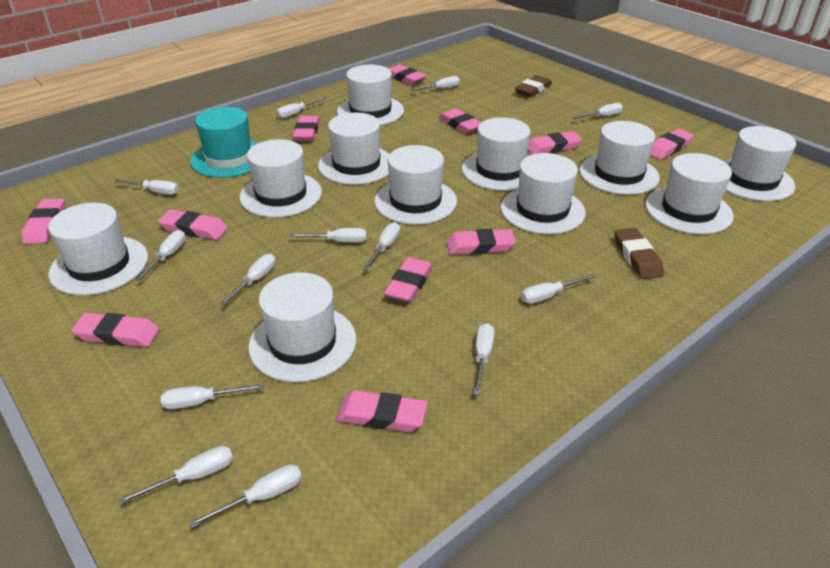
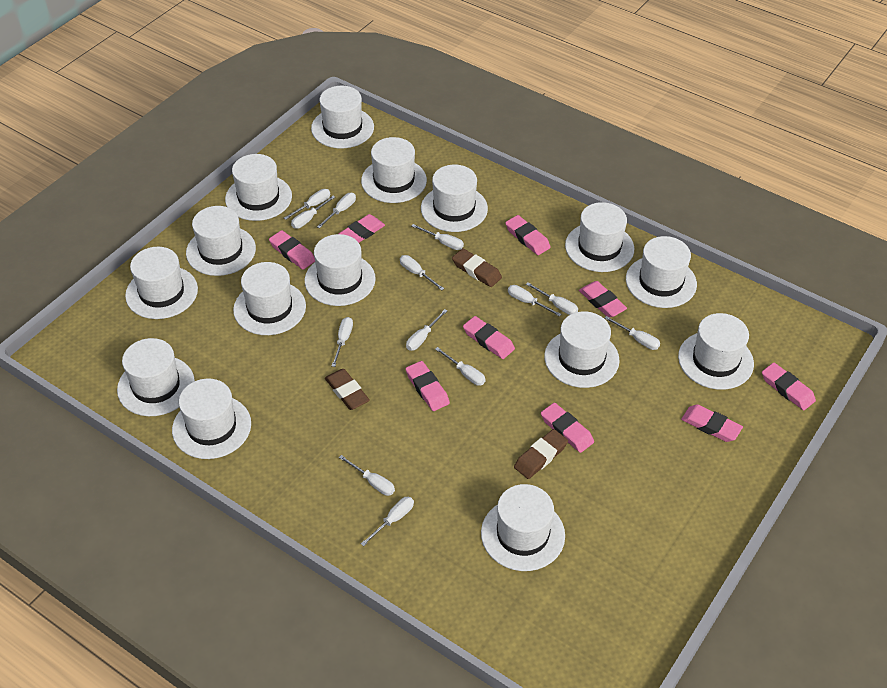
brown eraser: [515,75,552,97] [615,228,664,279] = 2 -> [325,369,370,410] [452,248,502,287] [514,429,568,479] = 3
pink eraser: [22,198,65,244] [72,313,159,347] [158,209,228,240] [293,116,319,141] [336,390,427,432] [384,257,433,302] [389,65,427,85] [439,108,482,134] [447,229,516,255] [528,131,582,155] [650,129,694,160] = 11 -> [269,230,315,270] [339,214,385,243] [406,361,450,411] [463,316,515,359] [505,215,551,255] [541,403,594,453] [579,281,627,318] [681,404,743,442] [762,363,816,410] = 9
turquoise hat: [190,107,258,178] = 1 -> none = 0
white hat: [48,203,148,295] [240,139,322,218] [248,272,356,382] [318,113,389,185] [337,65,404,126] [375,145,457,225] [462,117,531,191] [501,153,586,234] [580,121,660,195] [645,153,734,234] [724,126,796,201] = 11 -> [117,338,195,416] [125,247,198,319] [172,378,251,459] [186,206,256,276] [225,154,292,221] [233,262,306,335] [305,234,376,306] [311,86,374,148] [361,137,427,203] [421,165,488,232] [481,484,565,571] [544,311,620,388] [565,202,634,272] [626,236,697,308] [678,313,754,390] = 15

